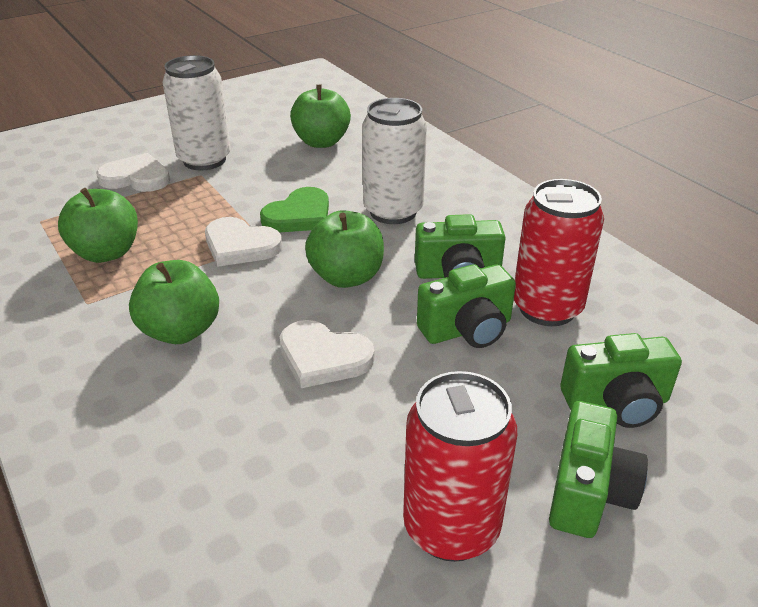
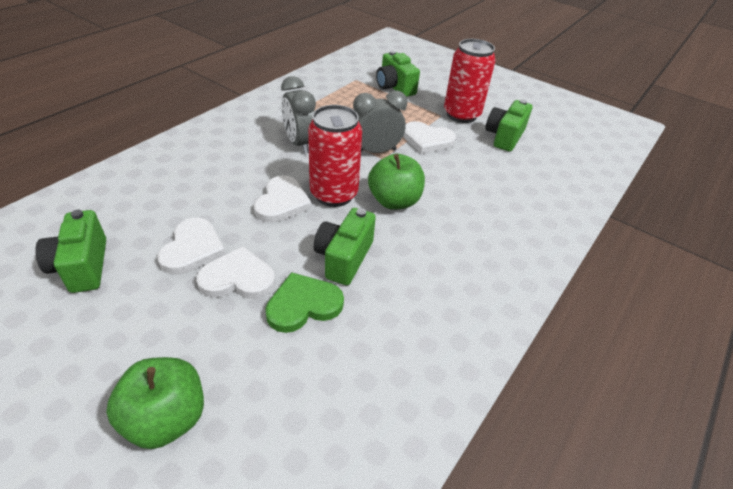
green apple: [58,188,138,263] [129,260,219,344] [290,85,351,148] [305,210,384,288] = 4 -> [106,357,204,449] [368,154,425,209] = 2
grey clock: none = 0 -> [281,76,316,154] [353,90,407,153] = 2
white can: [162,55,231,171] [362,98,427,224] = 2 -> none = 0
white heart: [96,153,170,192] [205,217,282,267] [280,320,374,388] = 3 -> [157,218,225,275] [196,246,275,299] [254,175,312,223] [403,121,456,154] = 4

